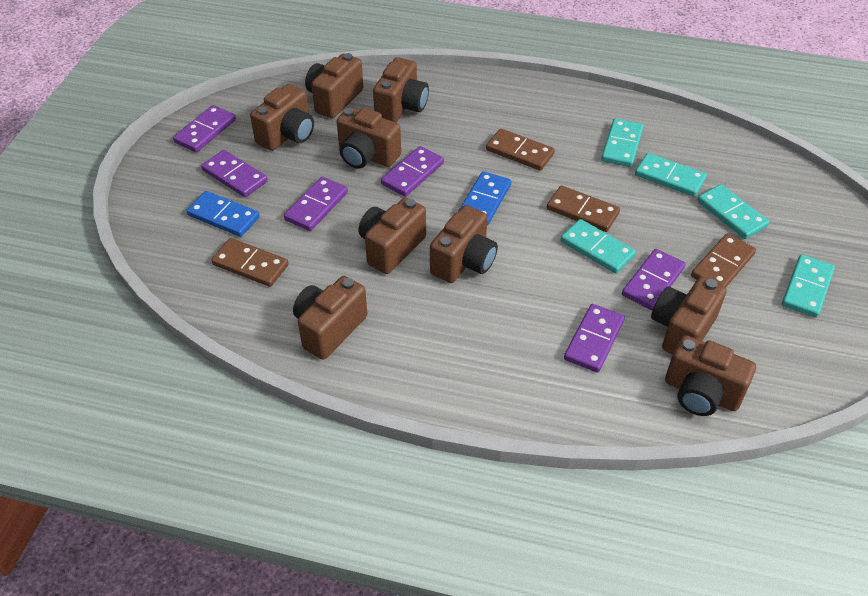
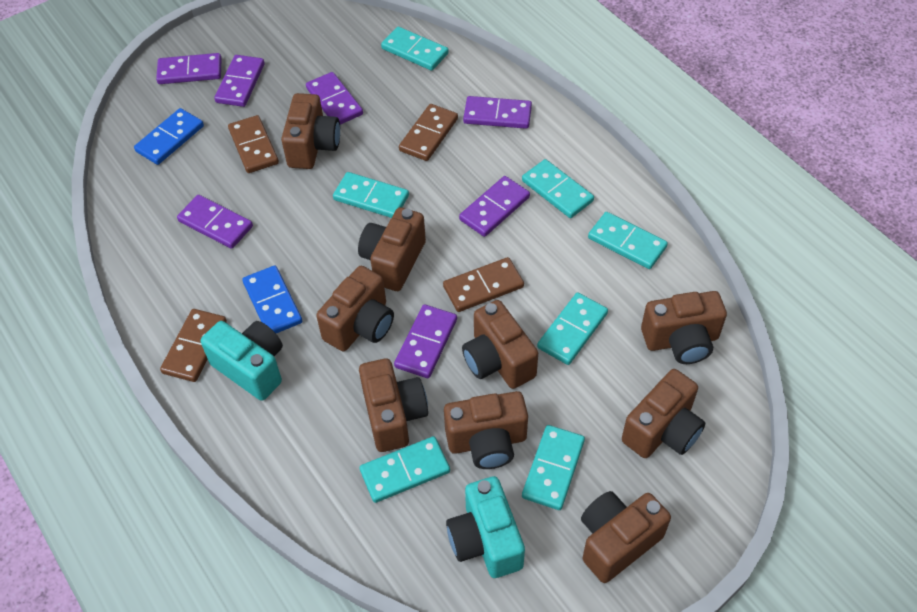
purple domino: [173,105,236,152] [201,150,268,197] [284,177,348,231] [381,146,444,197] [564,304,625,373] [622,249,686,310] = 6 -> [156,53,222,84] [177,195,253,249] [214,55,265,107] [306,72,363,125] [394,304,457,378] [459,176,530,237] [463,96,532,129] = 7
turquoise camera: none = 0 -> [201,321,283,401] [446,476,525,578] = 2
turquoise domino: [560,219,636,274] [601,118,643,167] [635,153,707,197] [697,184,769,239] [782,254,835,318] = 5 -> [333,172,409,218] [360,436,450,503] [381,27,449,71] [522,159,594,218] [522,425,585,510] [537,292,608,365] [588,212,668,269] = 7

